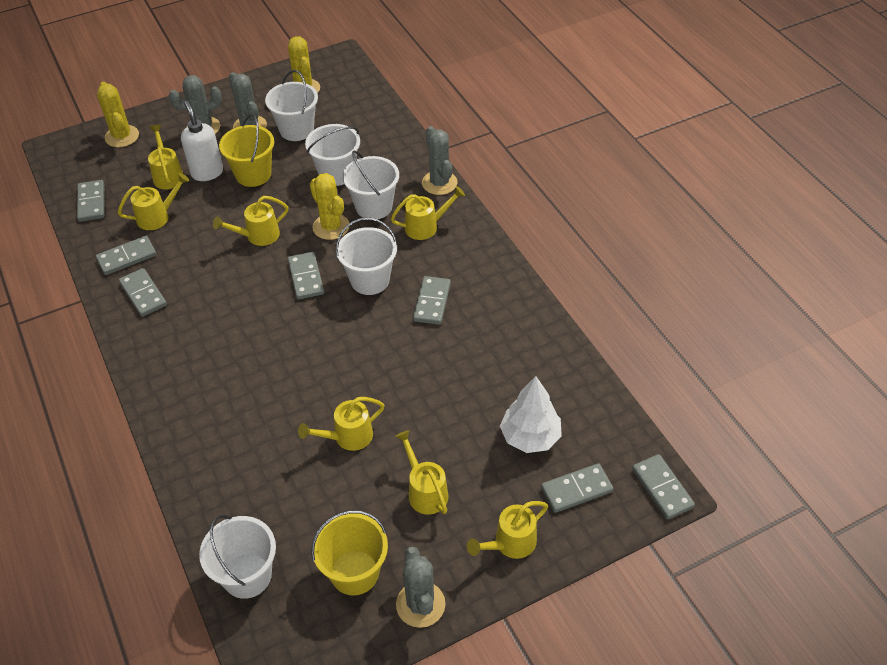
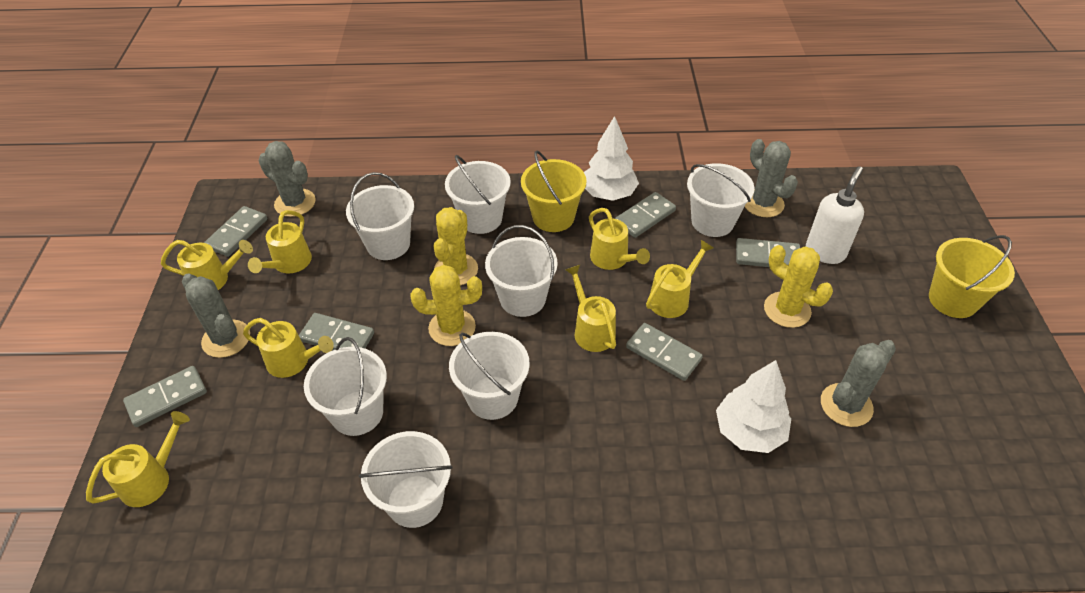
grey domino: [77,180,105,222] [96,236,156,275] [119,268,167,317] [288,252,324,299] [413,276,451,325] [541,463,613,513] [632,454,695,519] = 7 -> [123,366,207,427] [204,206,267,257] [299,313,374,350] [615,192,676,238] [626,323,703,381] [736,238,800,267] = 6
white bucket: [199,515,276,599] [265,70,318,141] [305,124,360,186] [336,217,397,295] [343,150,399,219] = 5 -> [304,337,387,436] [346,172,414,260] [359,431,453,528] [445,155,511,234] [449,332,530,420] [485,225,558,317] [687,163,754,237] = 7
white tree: [500,376,562,453] = 1 -> [584,116,639,201] [716,360,791,453] = 2

